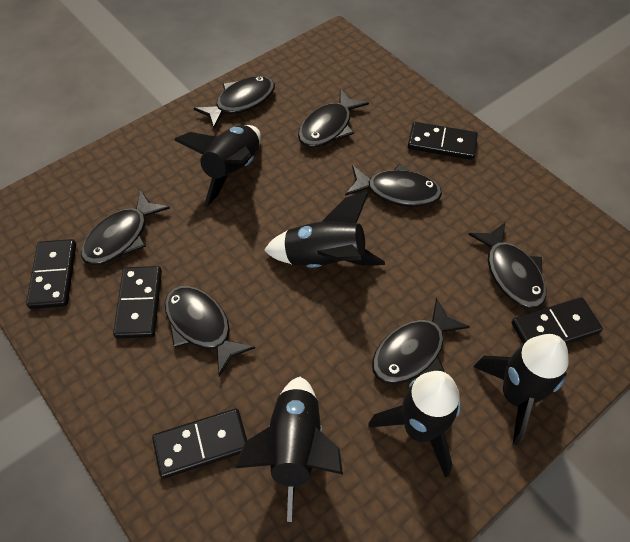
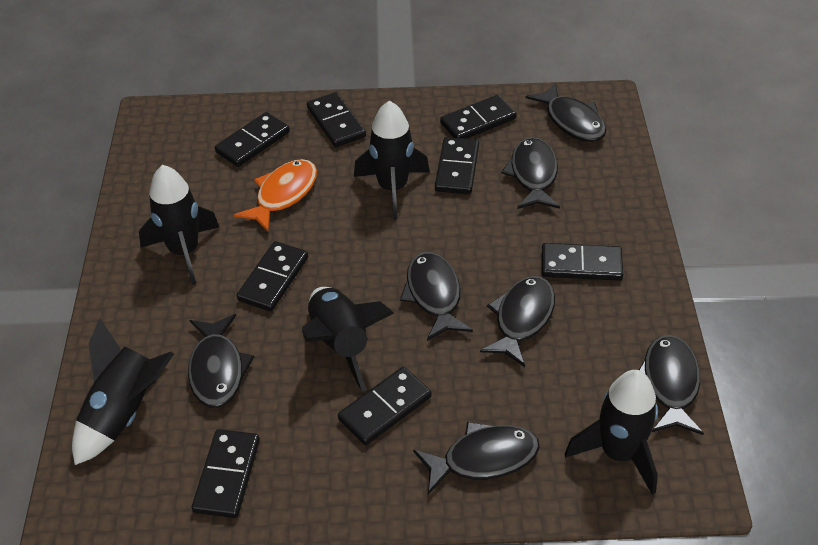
black domino: [26,239,76,309] [113,266,162,339] [152,408,247,478] [408,122,478,160] [511,297,603,344] = 5 -> [192,429,260,518] [215,112,290,167] [237,241,308,312] [307,92,366,147] [338,367,431,445] [435,137,479,194] [440,95,517,139] [542,243,623,281] = 8
orange fish: none = 0 -> [234,159,317,232] = 1

